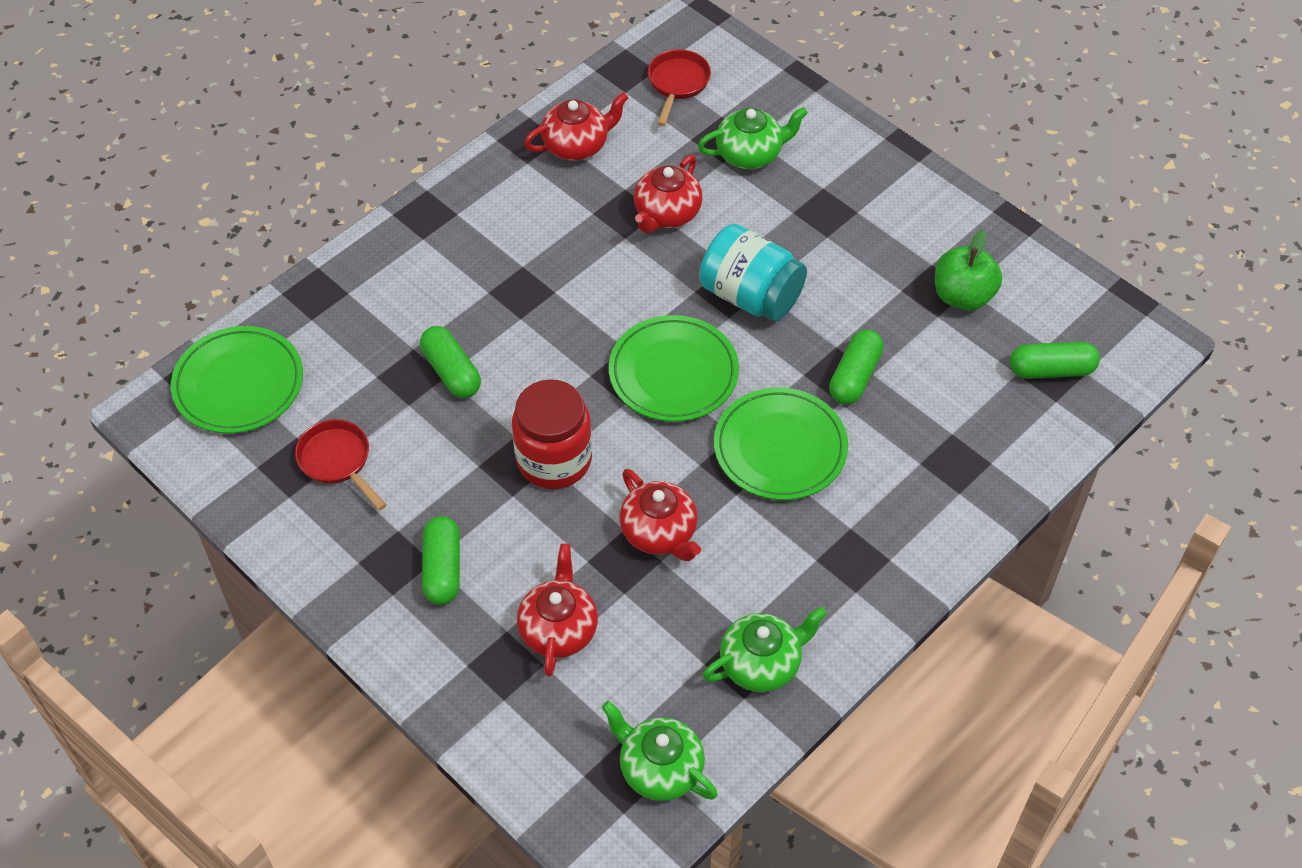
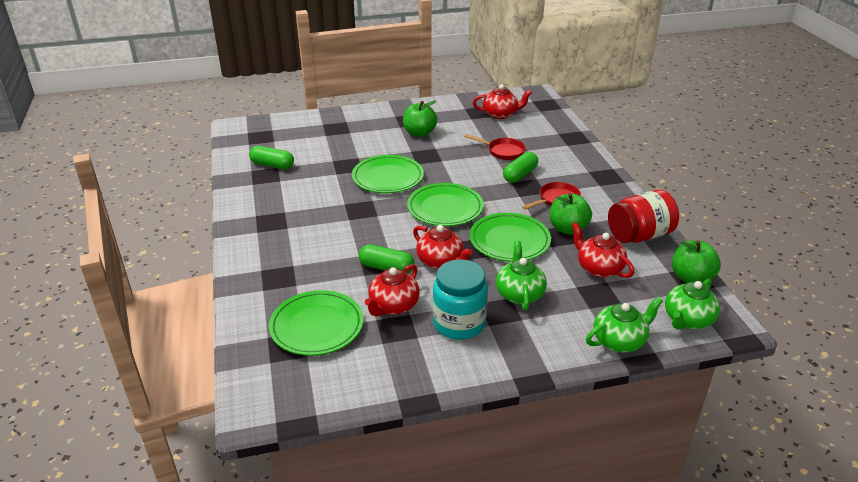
green apple: [935,229,1002,311] = 1 -> [403,100,437,137] [550,193,592,235] [672,240,721,283] = 3
green capsule: [420,326,481,398] [422,516,460,605] [829,330,884,405] [1010,342,1100,379] = 4 -> [249,146,294,169] [359,244,415,274] [503,152,538,183] = 3
green plate: [171,326,303,433] [609,315,739,422] [714,387,848,500] = 3 -> [269,290,363,356] [352,155,424,193] [407,183,484,226] [470,213,551,262] = 4

